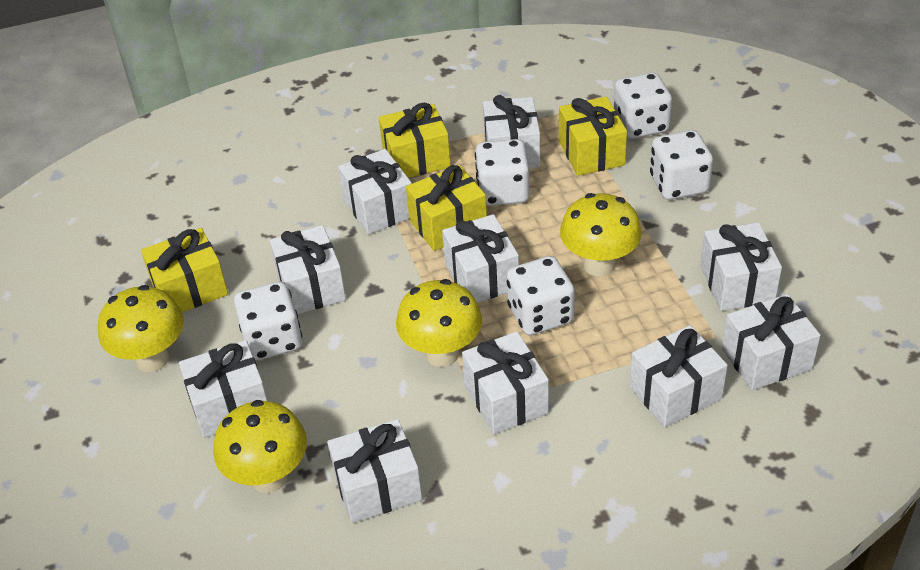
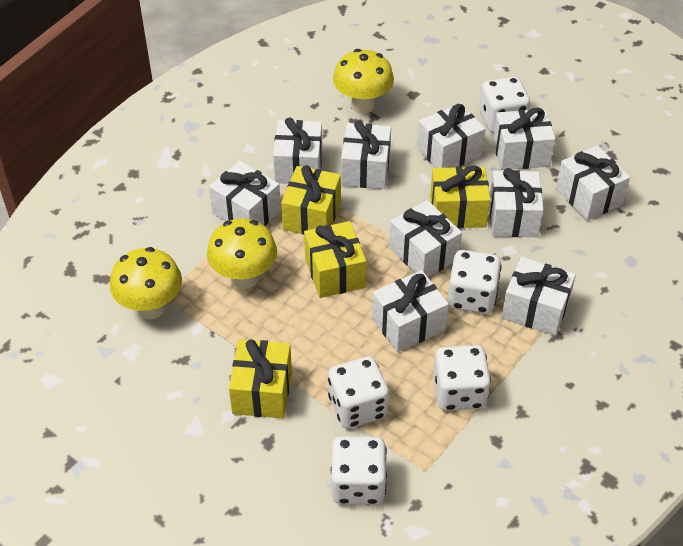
yellow mushroom: [98,285,184,372] [213,400,307,493] [396,279,482,367] [560,193,642,276] = 4 -> [110,247,182,319] [207,219,277,289] [333,49,394,114] = 3

